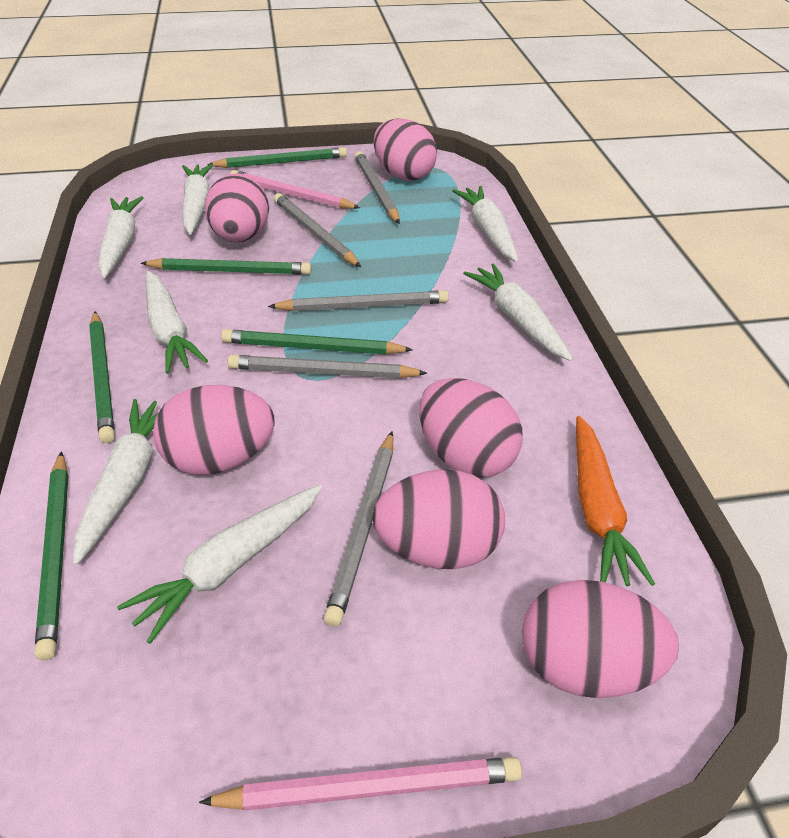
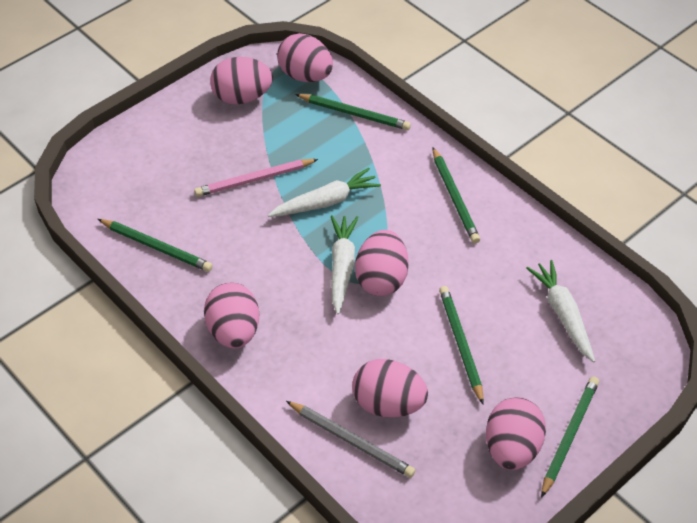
grey pencil: [228,355,427,379] [268,290,449,311] [274,193,361,267] [324,431,393,627] [355,151,400,224] = 5 -> [286,401,415,478] = 1
orange carrot: [576,416,655,586] = 1 -> none = 0
pink pencil: [199,757,522,811] [230,170,360,209] = 2 -> [194,159,318,197] = 1
white carrot: [73,399,158,565] [98,196,144,278] [117,485,322,644] [146,271,208,373] [182,164,213,235] [452,186,519,262] [463,263,573,361] = 7 -> [268,168,381,217] [331,215,359,314] [526,260,595,363] = 3

